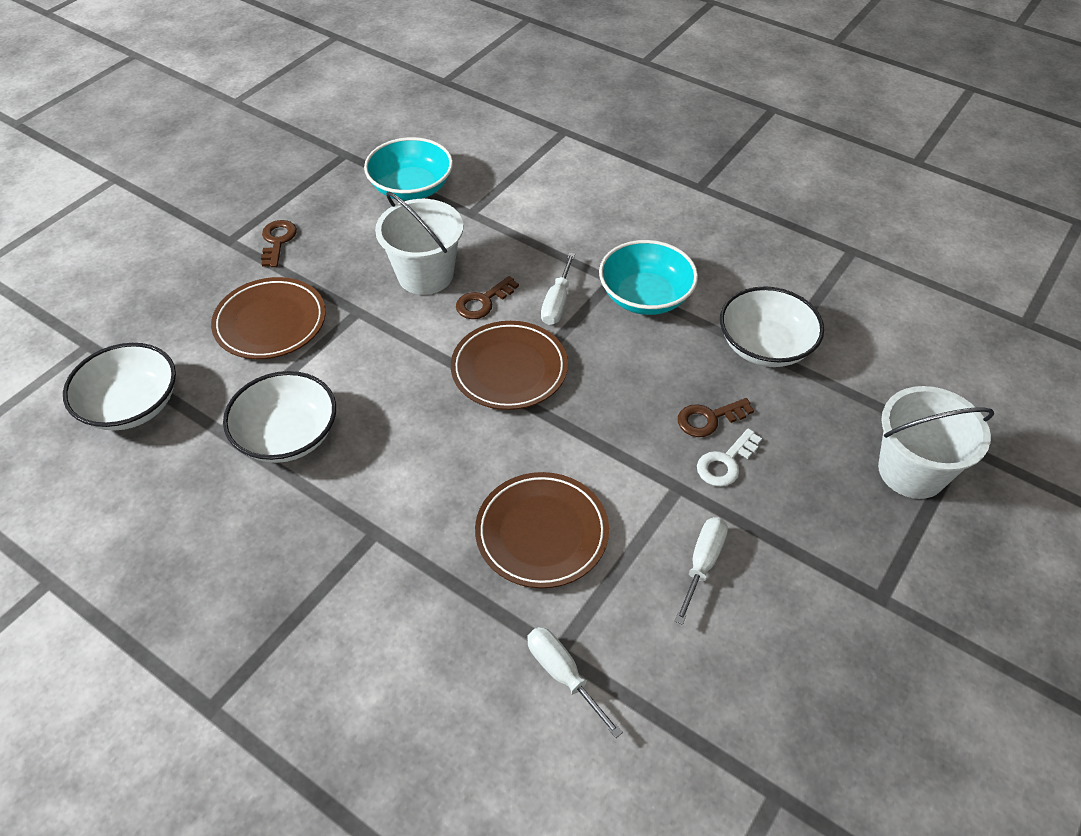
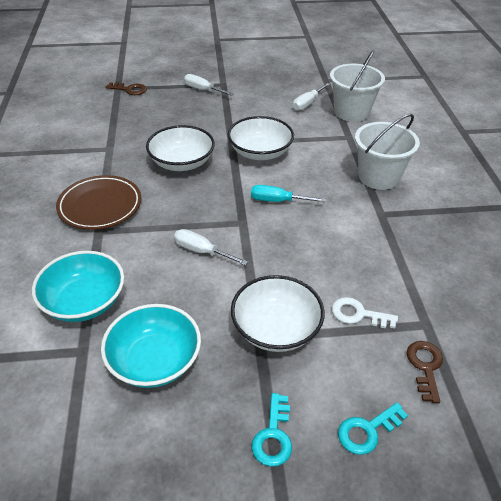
brown key: [261,220,297,267] [456,276,519,319] [678,398,754,437] = 3 -> [106,82,147,95] [407,341,443,403] = 2
brown plate: [211,277,326,359] [451,321,568,410] [475,472,609,588] = 3 -> [56,175,141,230] = 1
turquoise key: none = 0 -> [251,393,292,467] [338,402,408,455] = 2
turquoise screwdriver: none = 0 -> [251,185,326,202] = 1

